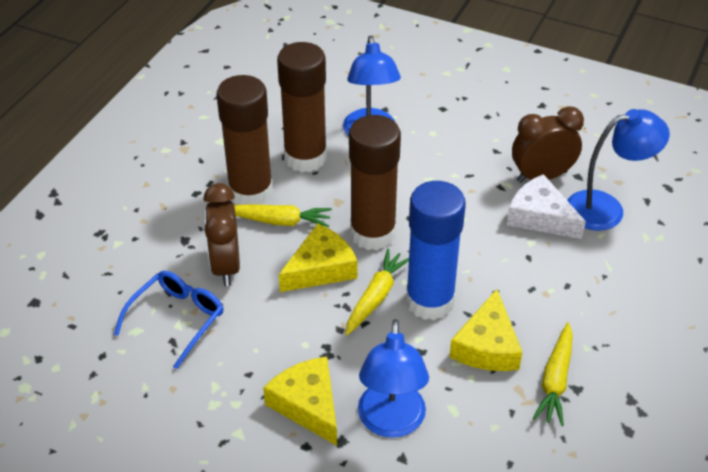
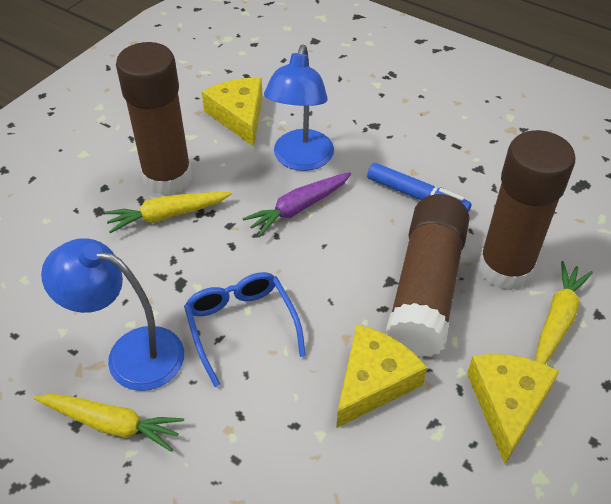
blue glue stick: [406,181,466,320] = 1 -> none = 0
blue lamp: [343,36,401,136] [358,319,429,438] [567,109,670,231] = 3 -> [41,238,184,391] [264,45,334,171] = 2
blue marker: none = 0 -> [367,163,471,213] = 1
brown clock: [203,183,240,286] [512,106,584,183] = 2 -> none = 0
purple carrot: none = 0 -> [243,172,351,237] = 1
white cheese: [507,174,586,239] = 1 -> none = 0

